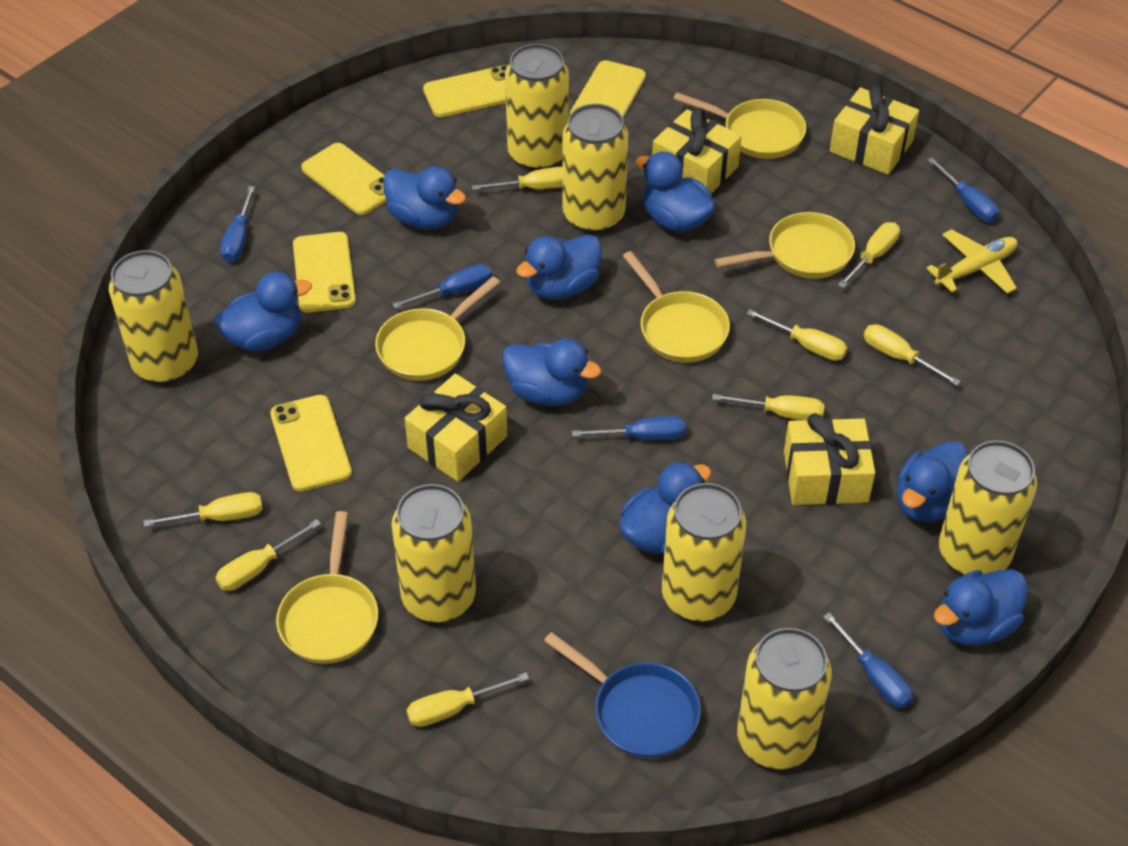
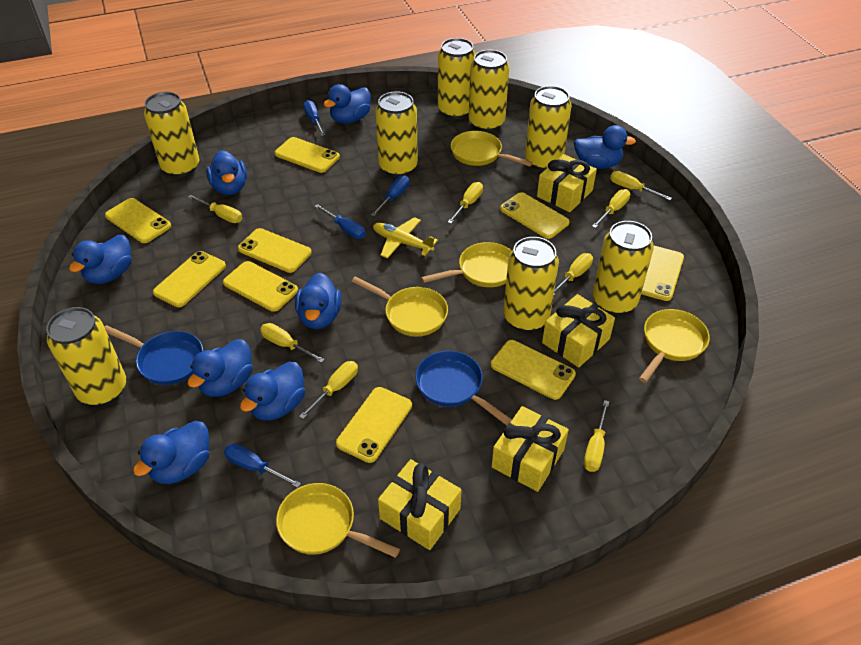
blue pan: [544,632,701,758] = 1 -> [105,325,203,385] [415,351,512,425] = 2
blue screwdriver: [220,186,255,262] [392,264,492,309] [572,416,685,441] [823,612,913,709] [927,157,999,222] = 5 -> [224,444,301,488] [303,100,325,136] [314,204,366,239] [371,175,410,216] = 4
yellow can: [109,250,198,384] [392,484,476,623] [505,43,569,171] [562,104,628,233] [662,483,746,622] [737,628,832,769] [939,440,1037,575] = 7 -> [46,307,126,406] [144,92,199,177] [375,91,418,177] [438,38,476,119] [468,50,509,132] [503,237,559,332] [525,86,572,171] [593,221,654,315] = 8
yellow phone: [270,395,352,492] [293,232,356,313] [301,143,387,215] [423,65,507,117] [570,60,646,118] = 5 -> [105,198,171,243] [153,251,226,307] [223,261,298,312] [238,228,312,273] [275,137,340,173] [336,387,412,463] [491,340,576,400] [500,192,570,239] [641,246,684,301] = 9

